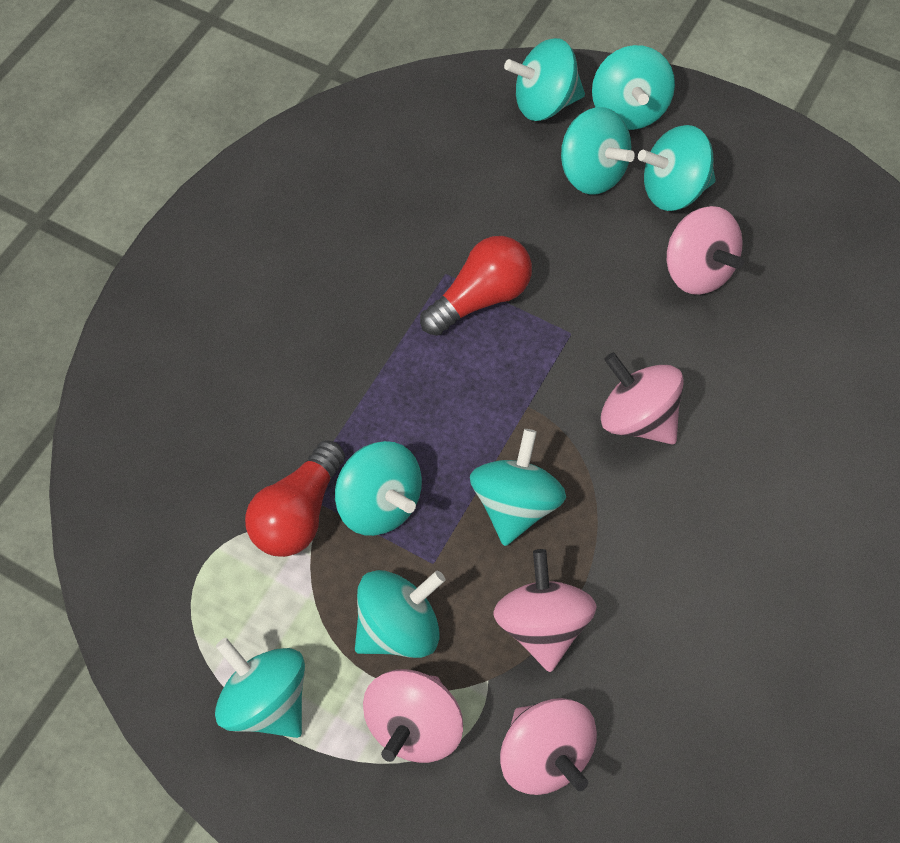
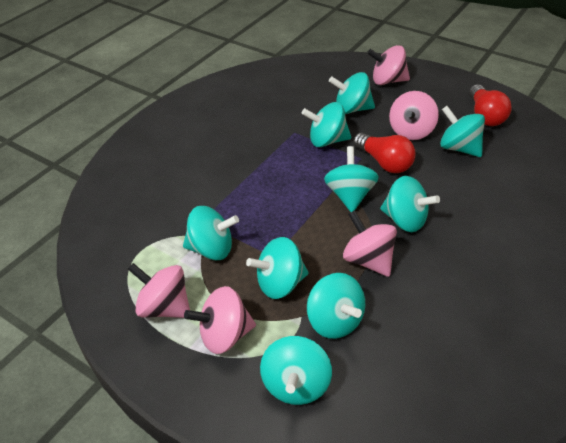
turquoise spinning top: [215,638,305,738] [335,441,422,536] [355,570,445,658] [470,429,566,546] [504,38,585,121] [561,107,635,195] [592,45,675,130] [638,125,716,211] = 8 -> [183,206,239,260] [246,237,308,299] [260,336,332,405] [302,102,351,147] [307,273,365,339] [324,146,379,212] [329,72,375,114] [380,176,440,232] [440,106,485,157] = 9

